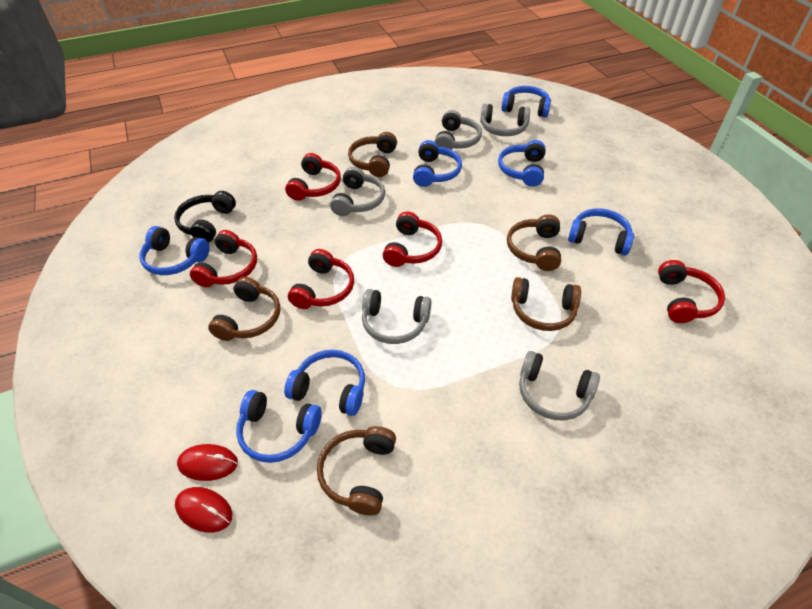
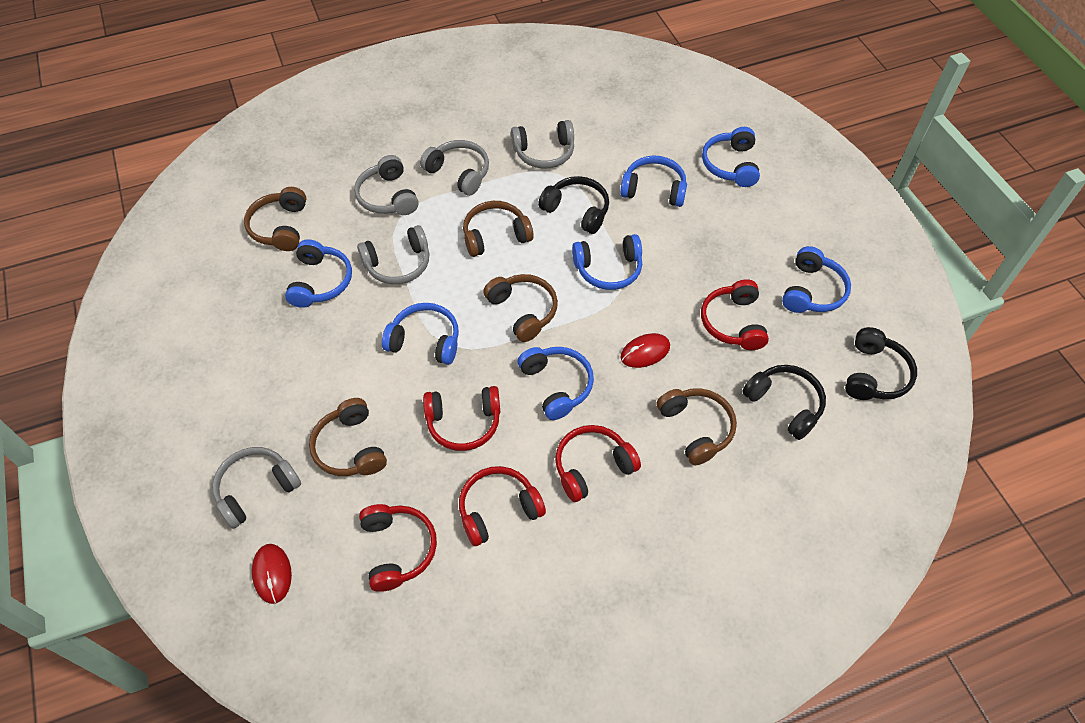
black headphones: [174,191,236,243] = 1 -> [538,176,609,234] [742,365,826,440] [845,327,917,400] = 3

